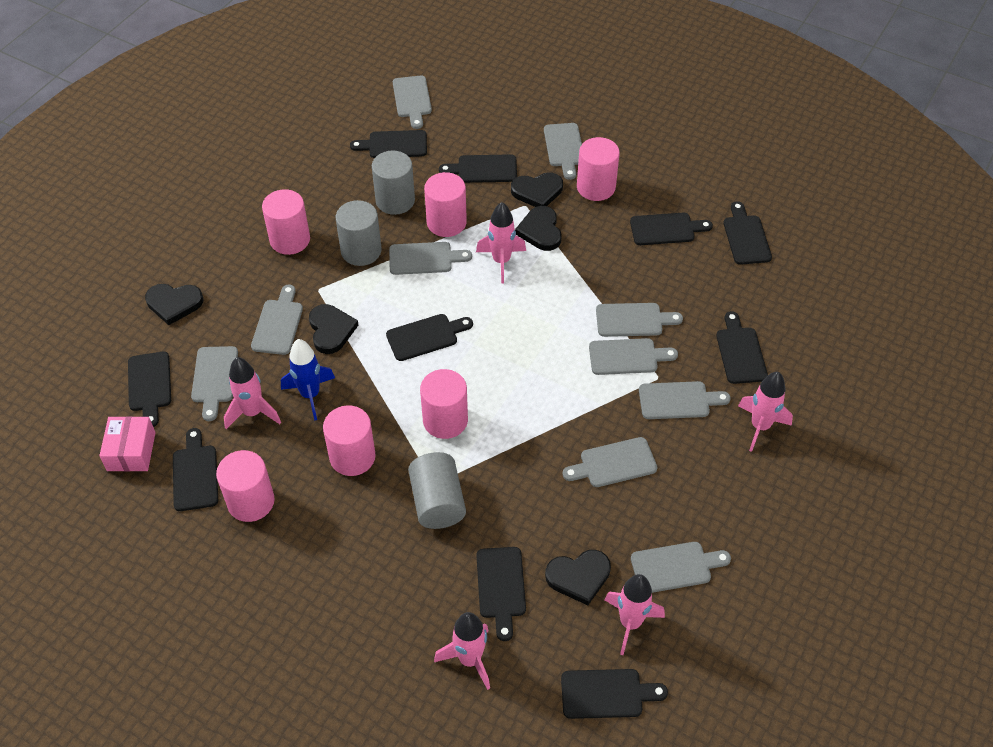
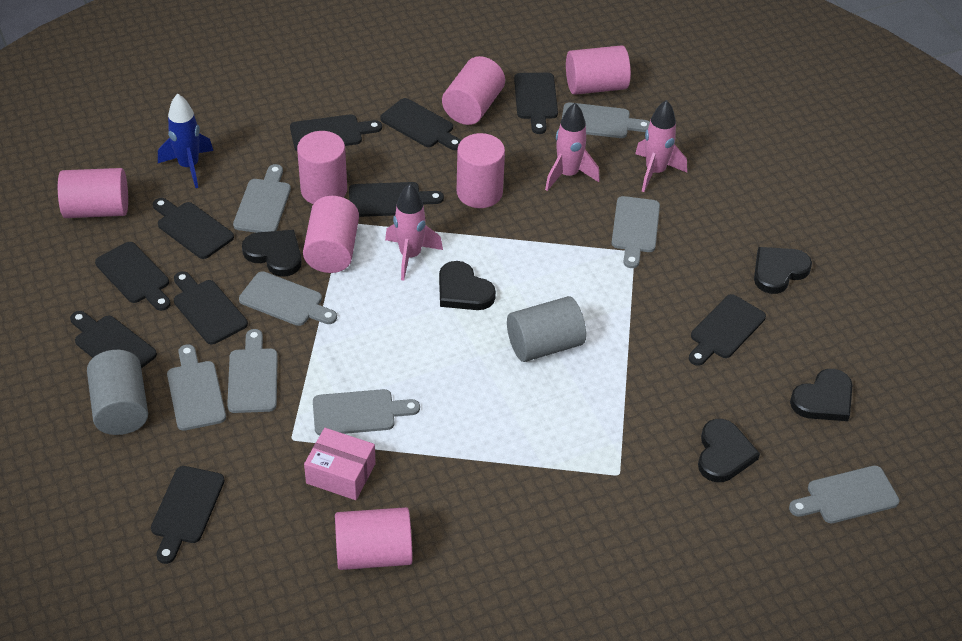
grey cutting board: [191,346,238,421] [251,285,303,355] [389,242,472,275] [393,76,432,129] [544,123,582,180] [562,437,658,487] [589,338,678,375] [596,303,683,337] [631,542,731,593] [639,381,731,419] = 10 -> [167,344,226,431] [227,329,278,413] [233,164,291,233] [239,271,337,326] [313,389,420,435] [562,102,650,138] [611,196,660,268] [789,465,899,523] = 8
grey cylinder: [336,200,382,266] [372,151,415,215] [408,452,466,529] = 3 -> [87,350,148,435] [507,296,586,362] = 2
pink cylinder: [216,450,274,522] [262,189,310,255] [323,405,376,476] [420,369,468,439] [424,172,467,237] [577,137,620,201] = 6 -> [58,168,128,218] [297,131,347,204] [303,196,359,273] [335,507,413,570] [442,56,505,125] [457,133,505,208] [566,45,631,95] = 7
pink rocket: [224,357,281,429] [434,612,490,690] [476,202,526,284] [605,574,665,655] [738,372,793,452] = 5 -> [385,184,443,281] [545,103,600,191] [635,100,687,192] = 3

